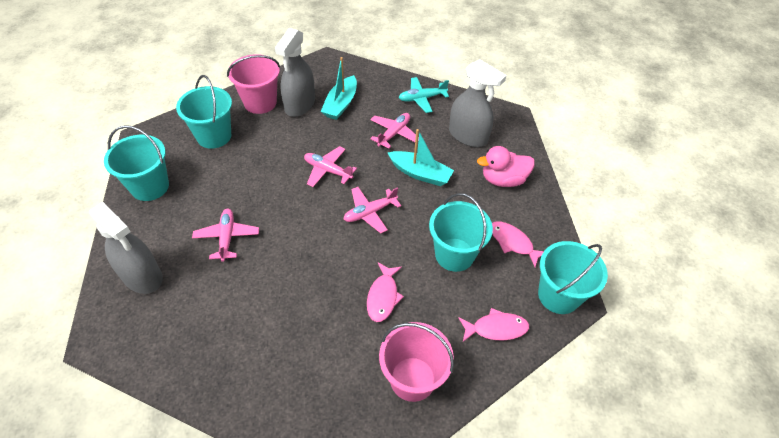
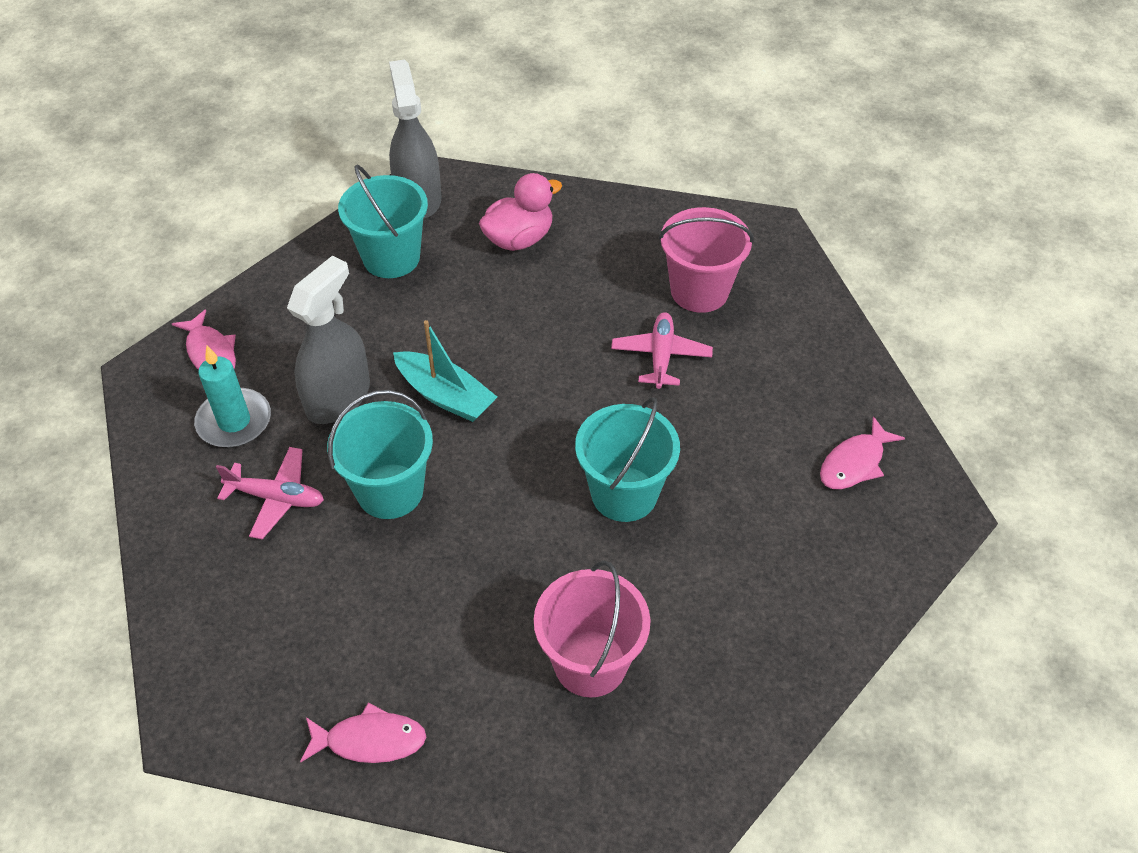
grey spray bottle: [89,202,163,294] [275,28,315,117] [449,59,506,147] = 3 -> [287,256,370,424] [389,60,442,219] = 2
pink plane: [192,209,259,262] [304,146,357,187] [343,187,401,233] [370,113,419,149] = 4 -> [216,447,324,539] [611,312,713,389] = 2
turquoise boat: [321,57,357,120] [388,129,454,186] = 2 -> [393,320,497,422] = 1
turquoise bucket: [104,125,169,201] [176,75,232,149] [429,193,493,272] [538,241,608,314] = 4 -> [327,390,433,519] [338,164,428,278] [575,397,680,522] = 3
turquoise candle: none = 0 -> [194,346,271,448] = 1
turquoise plane: [399,77,449,113] = 1 -> none = 0

